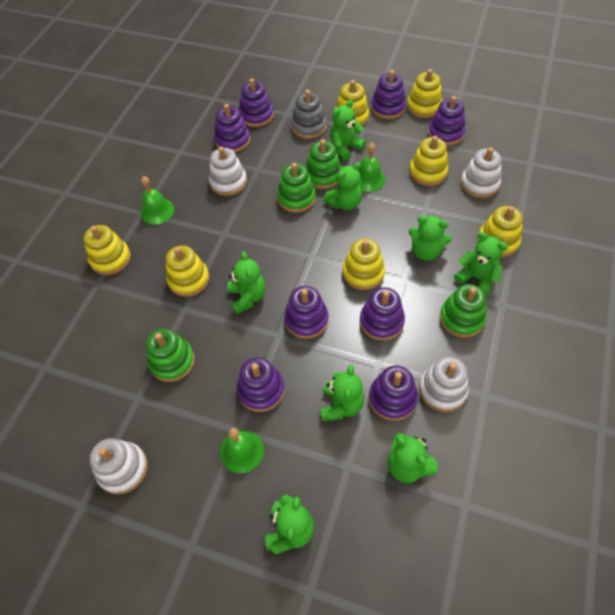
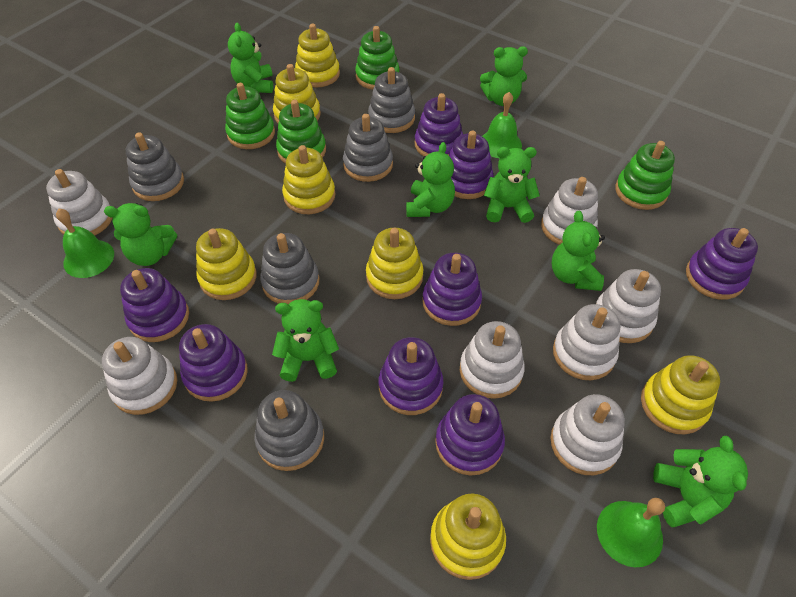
grey stacking toy: [291,90,327,139] = 1 -> [126,132,184,201] [254,390,324,471] [260,233,319,304] [343,114,393,182] [368,67,415,133] = 5
white stacking toy: [90,439,148,495] [209,146,247,196] [419,357,469,412] [461,147,501,198] = 4 -> [46,169,112,236] [102,337,177,415] [460,321,525,399] [541,177,598,245] [550,394,625,475] [553,304,620,380] [596,269,661,343] = 7

